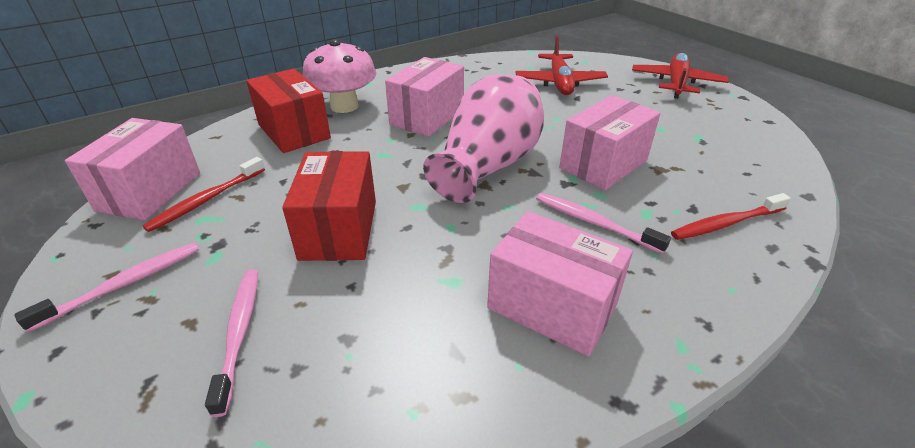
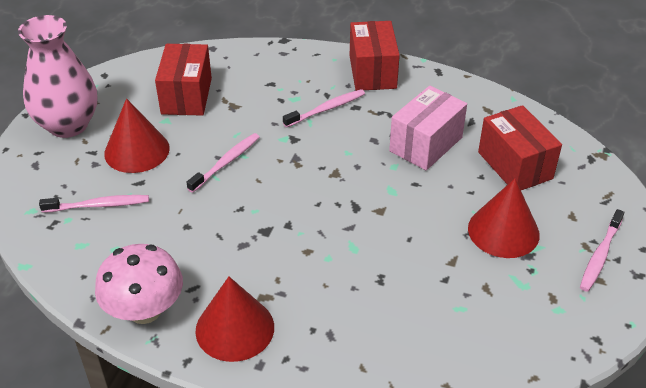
pink box: [65,118,200,220] [385,57,464,137] [487,211,633,356] [559,95,660,190] = 4 -> [389,86,467,170] = 1
pink toothbrush: [14,243,199,332] [205,269,258,417] [536,193,671,254] = 3 -> [39,195,149,213] [186,133,259,193] [283,89,365,128] [580,209,624,292] = 4
red box: [246,69,331,153] [282,151,376,261] = 2 -> [155,44,212,116] [350,21,400,91] [478,105,562,190] = 3
red cone: none = 0 -> [104,98,170,173] [195,277,274,362] [468,179,540,258] = 3
red plane: [515,35,608,95] [632,53,729,99] = 2 -> none = 0
red toothbrush: [143,157,265,232] [671,193,791,240] = 2 -> none = 0

